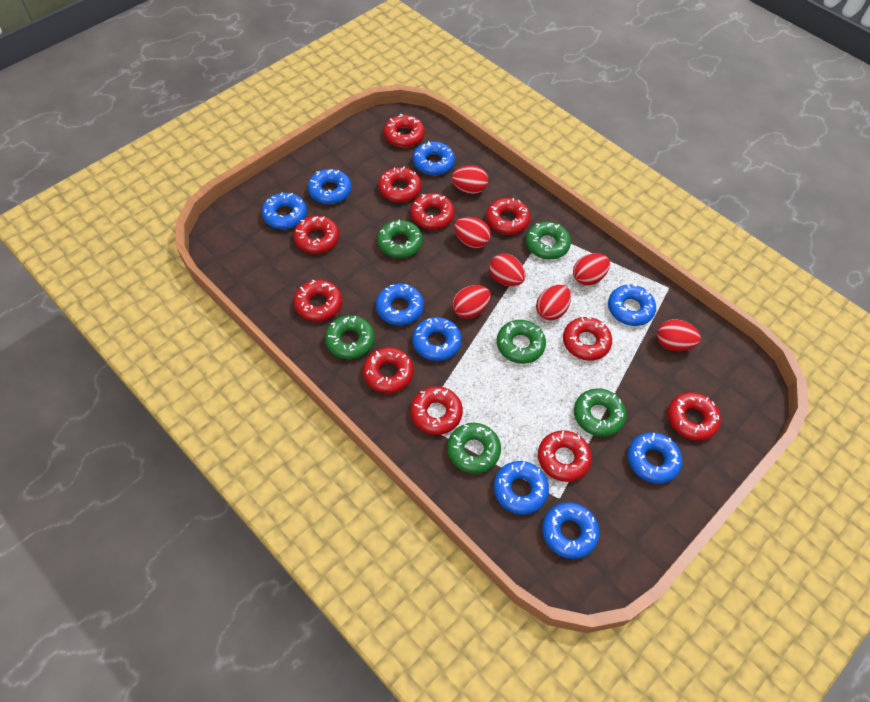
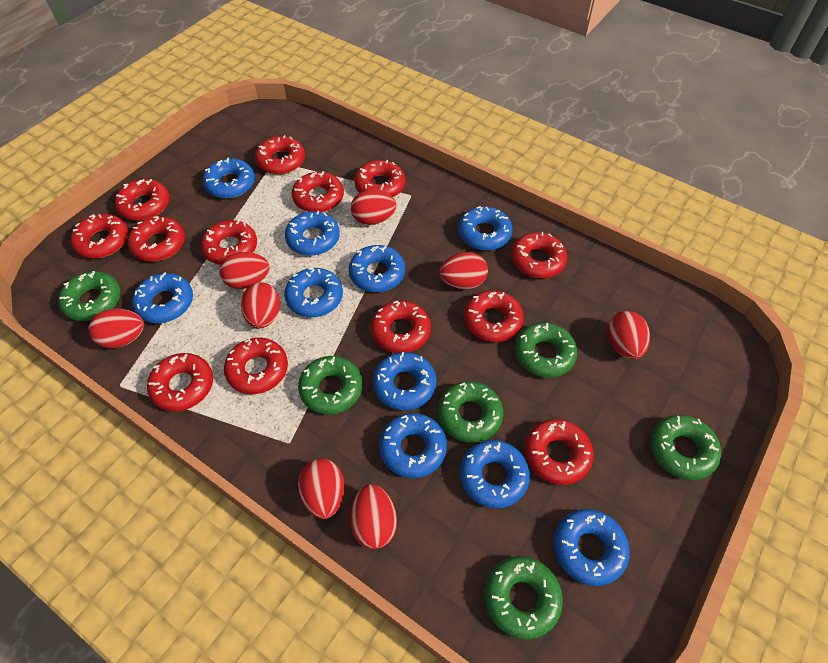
blue donut: [262,193,307,229] [308,169,352,204] [376,284,424,325] [412,317,462,361] [413,141,455,175] [494,461,549,515] [542,502,599,559] [608,284,656,326] [628,432,682,484] = 9 -> [132,272,193,323] [203,158,255,198] [284,268,343,317] [285,211,340,256] [349,245,405,292] [373,352,437,411] [379,413,447,478] [458,206,513,251] [460,440,530,508] [554,509,630,586] = 10
red donut: [294,216,339,254] [294,279,342,322] [363,347,414,393] [378,167,422,202] [384,114,425,147] [410,386,463,435] [411,193,455,230] [486,198,530,234] [538,430,592,482] [563,317,612,361] [668,392,721,441] = 11 -> [71,214,129,258] [115,179,169,221] [128,216,185,262] [147,353,213,411] [201,220,257,265] [224,338,288,394] [255,135,305,175] [292,171,344,212] [354,160,405,197] [371,301,431,353] [464,290,524,342] [511,232,567,279] [524,419,594,485] = 13
red egg: [451,165,488,194] [452,285,491,319] [454,217,491,248] [489,254,525,286] [536,285,571,320] [573,253,610,286] [657,319,701,351] = 7 -> [88,309,144,348] [219,252,270,289] [241,282,280,329] [298,459,345,519] [350,484,397,549] [351,190,396,225] [439,252,488,289] [608,311,650,359] = 8

